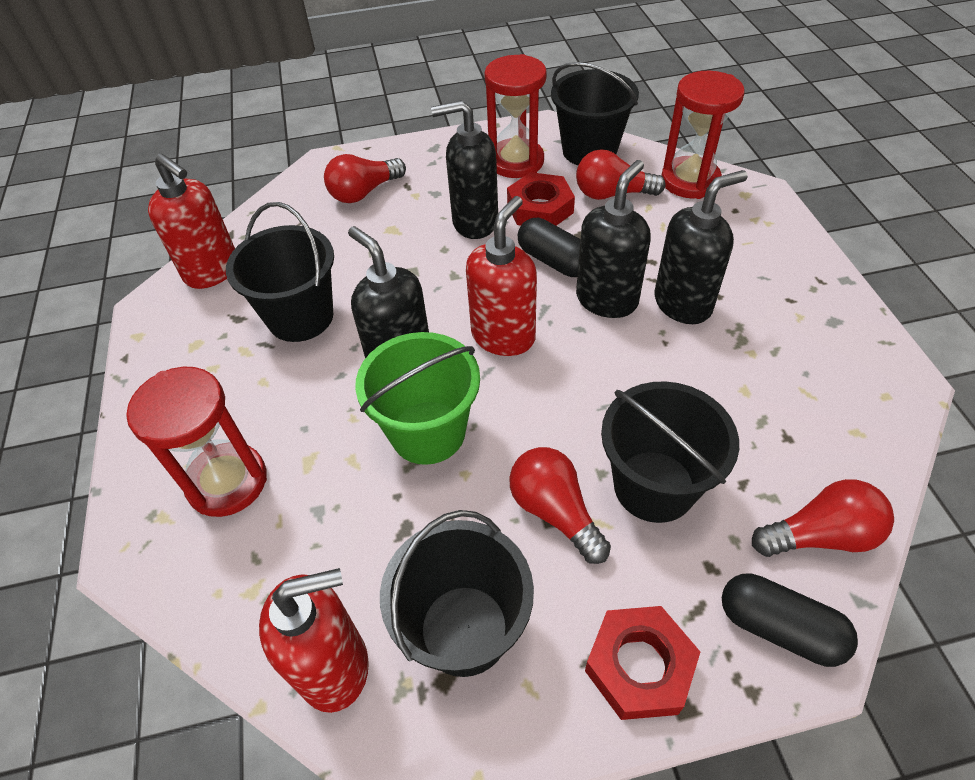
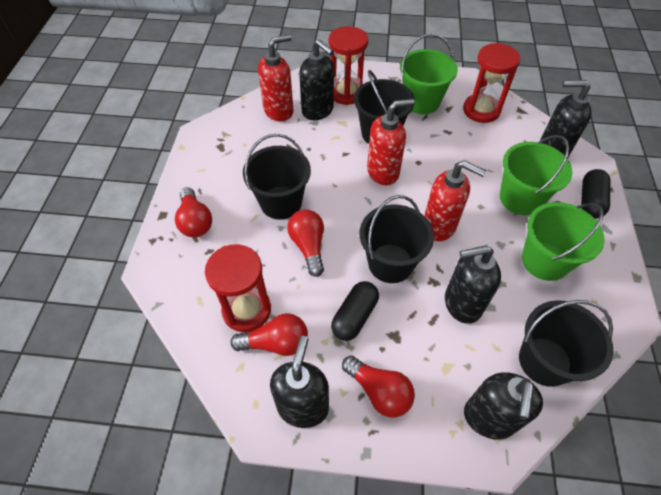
black soap dispenser: [348,226,429,359] [431,100,498,239] [576,160,651,318] [655,170,748,324] = 4 -> [270,336,329,428] [299,39,334,120] [445,245,501,324] [464,372,543,440] [540,80,592,159] = 5
green bucket: [355,332,480,465] = 1 -> [400,34,458,114] [500,135,572,215] [522,202,604,281] = 3
red nut: [507,172,575,226] [585,606,700,720] = 2 -> none = 0

